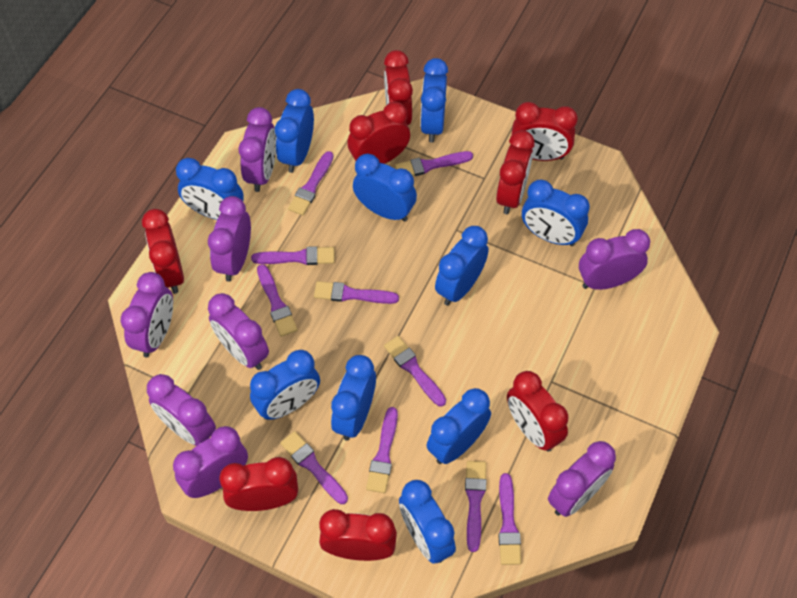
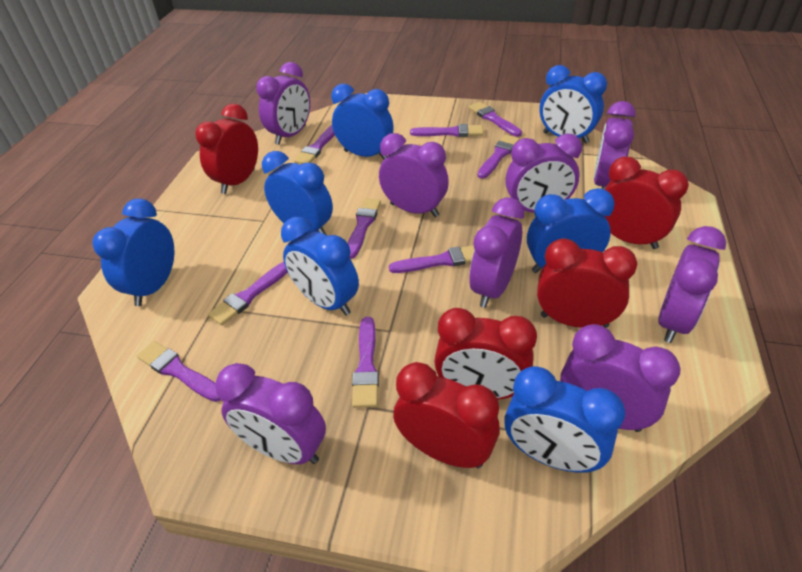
blue clock: [176,158,244,220] [250,350,320,420] [275,89,314,173] [331,355,376,441] [353,154,417,222] [399,480,456,564] [420,58,448,142] [427,388,491,464] [435,226,489,305] [522,179,590,246] = 10 -> [92,199,174,306] [262,151,333,235] [281,217,359,315] [332,84,394,159] [504,366,625,473] [527,188,615,273] [539,65,607,143] = 7
purple brush: [251,246,335,265] [257,264,298,337] [280,431,348,504] [288,151,334,215] [314,281,399,304] [366,407,398,493] [384,336,446,407] [395,151,473,176] [465,461,487,552] [498,473,522,565] = 10 -> [137,341,221,402] [208,262,288,325] [294,125,335,164] [348,198,381,259] [352,317,379,408] [389,245,474,273] [410,124,484,137] [469,102,522,137] [477,135,520,179] = 9
red clock: [142,209,184,294] [219,457,298,511] [319,509,397,561] [347,102,410,164] [384,50,413,125] [496,130,534,214] [507,371,568,452] [511,102,578,161] = 8 -> [195,104,258,194] [393,362,500,468] [434,308,537,400] [537,238,637,328] [604,156,689,249] = 5

